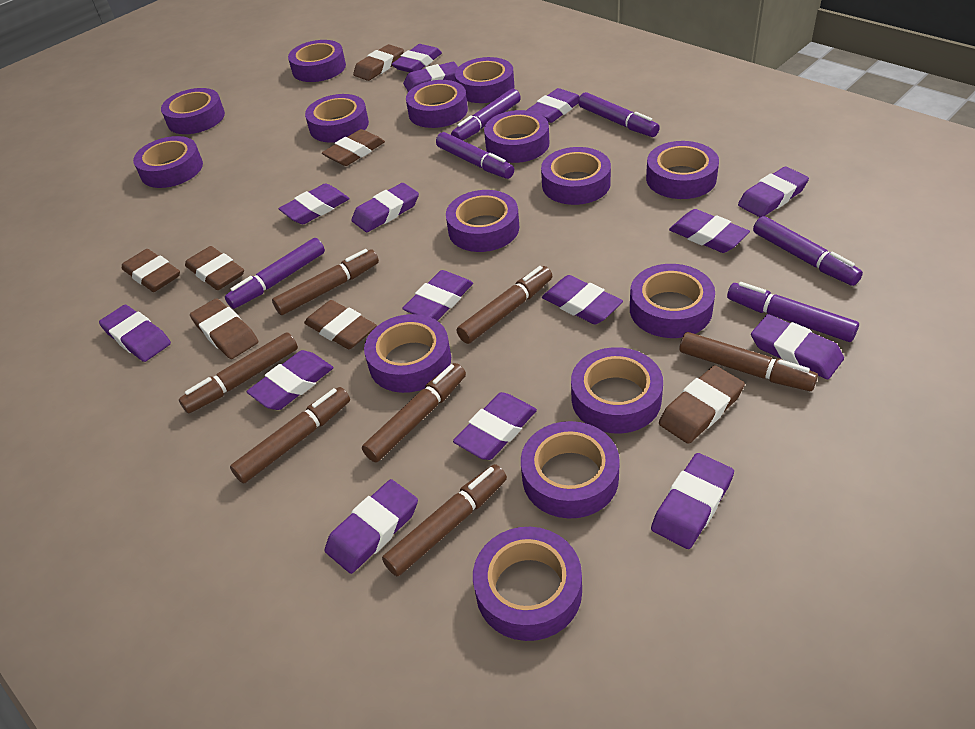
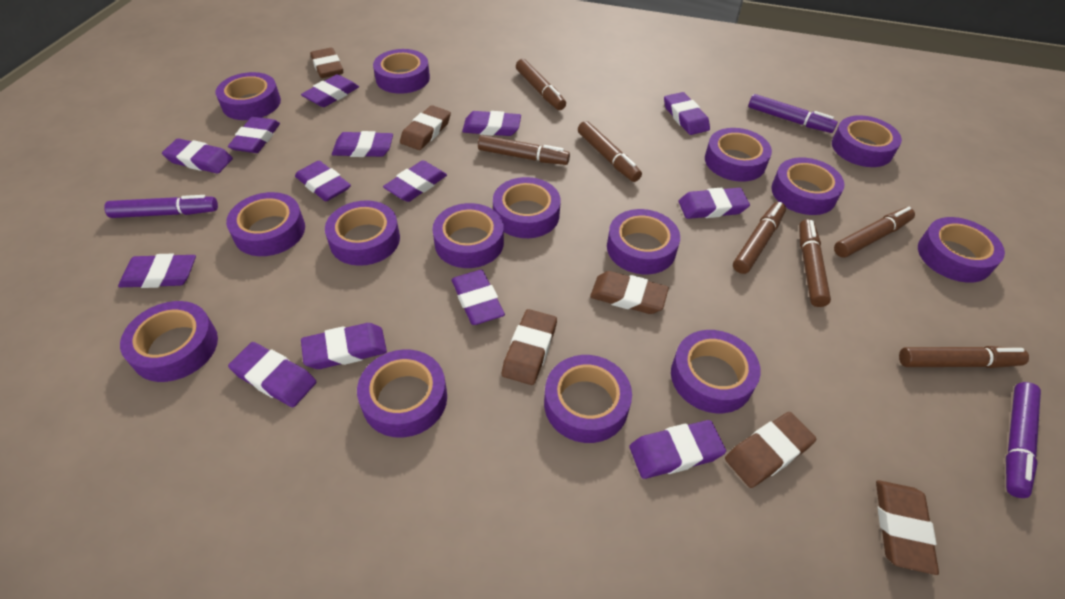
brown eraser: [122,249,180,292] [185,246,244,290] [190,298,258,359] [304,300,377,349] [322,129,385,166] [353,44,404,81] [659,365,745,444] = 7 -> [310,48,343,78] [400,105,451,150] [502,309,557,385] [590,271,669,314] [725,412,816,488] [876,480,939,575] = 6
purple eraser: [99,305,171,362] [247,350,334,410] [278,183,350,224] [325,479,418,574] [351,183,419,232] [392,44,442,72] [402,270,473,321] [403,62,458,92] [453,392,537,460] [527,88,580,123] [542,275,623,324] [651,453,734,549] [669,209,750,253] [738,166,809,217] [751,314,844,379] = 15 -> [118,254,196,288] [162,138,233,174] [228,117,280,153] [228,342,316,407] [295,161,351,201] [301,74,359,107] [301,323,387,369] [332,131,393,157] [383,160,447,202] [452,270,505,325] [462,111,521,136] [629,420,726,479] [664,92,710,135] [679,188,750,219] = 14
purple marker: [225,238,325,309] [436,132,514,179] [451,89,521,140] [578,92,660,137] [727,282,859,342] [753,216,863,286] = 6 -> [104,195,218,218] [748,94,838,133] [1006,382,1041,498] = 3

